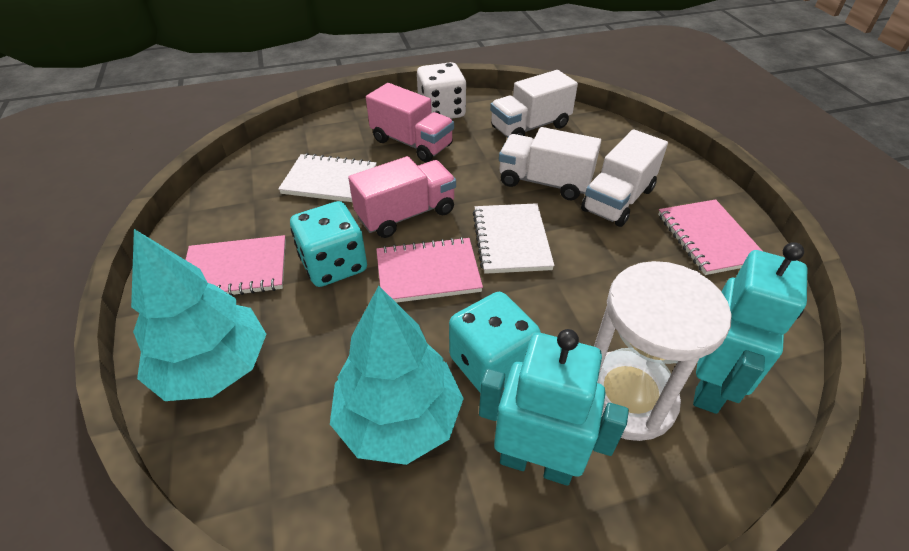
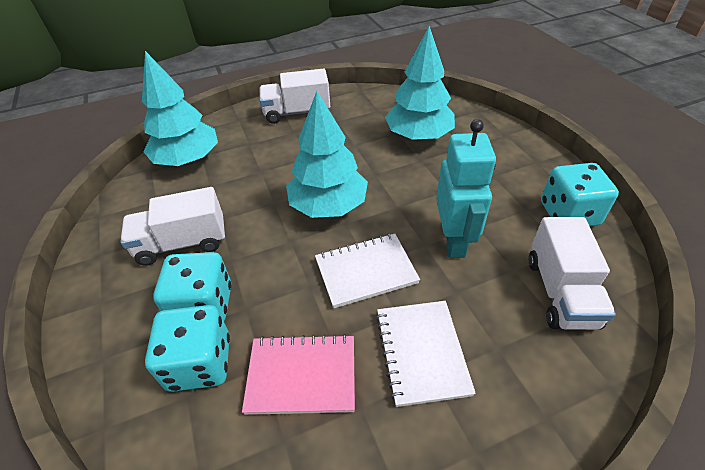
pink notebook: [186,235,286,296] [376,237,483,303] [658,199,762,275] = 3 -> [242,334,355,415] = 1
pink truck: [348,156,456,238] [366,83,454,162] = 2 -> none = 0
turquoise dice: [290,201,367,287] [449,292,541,392] = 2 -> [145,305,230,392] [153,252,232,321] [541,163,619,227] = 3
turquoise robot: [479,329,629,486] [693,242,807,414] = 2 -> [436,119,496,258] = 1
turquoise tree: [131,229,266,401] [330,286,464,465] = 2 -> [142,51,218,166] [286,91,368,218] [385,26,455,141] = 3
white dice: [417,62,466,119] = 1 -> none = 0
white hourglass: [594,261,732,441] = 1 -> none = 0

